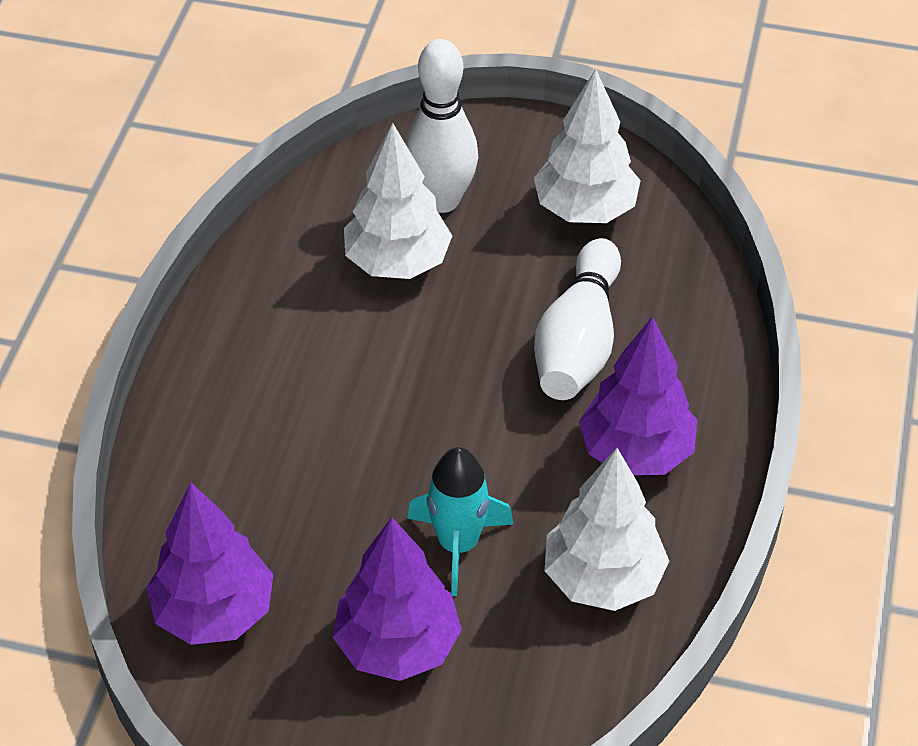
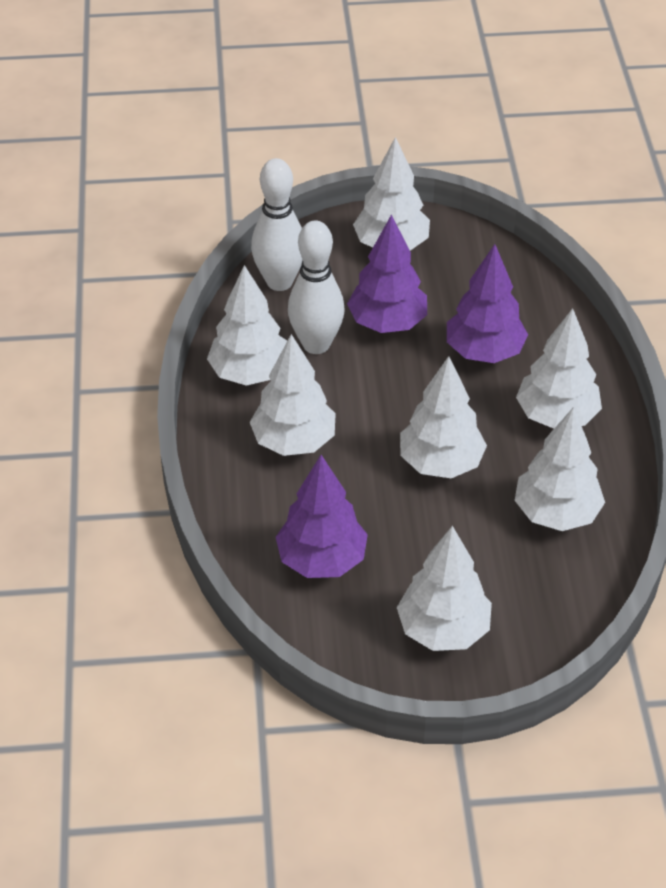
turquoise rocket: [407,447,514,596] = 1 -> none = 0
white tree: [344,123,452,279] [534,69,641,223] [545,448,669,611] = 3 -> [207,265,287,386] [250,334,336,456] [353,137,430,250] [397,526,492,651] [400,356,487,478] [515,407,605,531] [516,308,602,429] = 7

